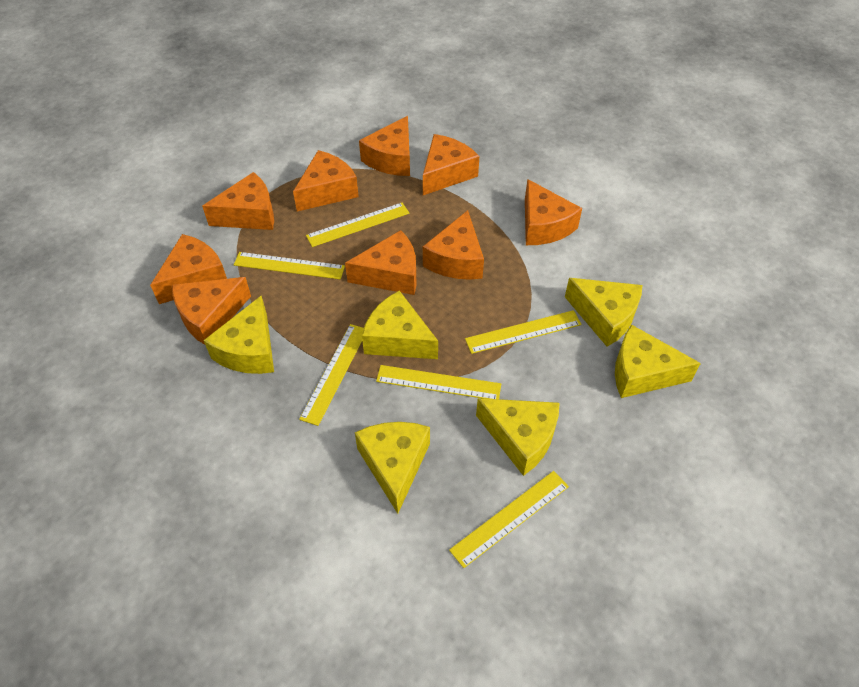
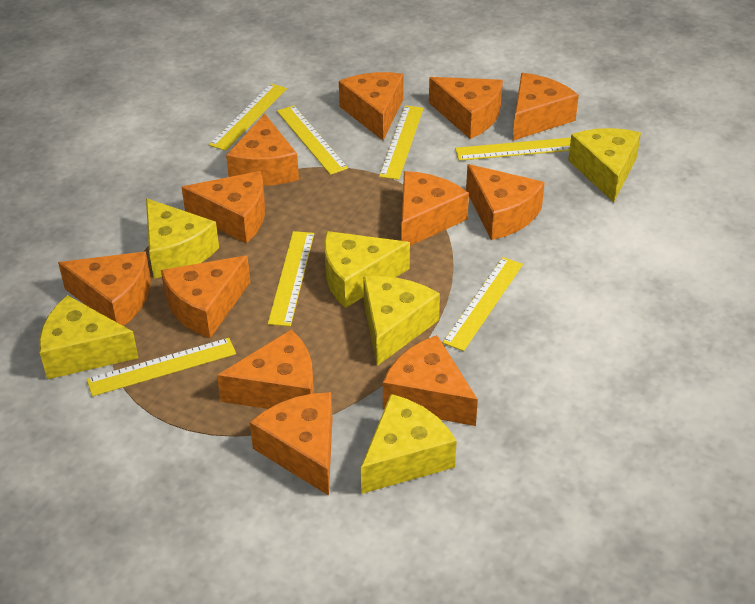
orange cheese: [150,234,227,304] [172,277,251,345] [202,172,274,230] [293,150,359,212] [345,230,416,295] [359,116,410,176] [423,134,479,195] [423,210,484,280] [525,179,582,245] = 9 -> [58,251,151,326] [161,256,250,338] [181,171,265,243] [217,329,314,409] [226,114,299,186] [250,392,333,496] [339,72,404,140] [383,335,478,426] [401,171,469,246] [429,77,503,139] [466,164,545,240] [513,73,579,141] = 12
yellow ruler: [234,252,345,280] [299,324,364,426] [306,202,410,247] [376,365,501,399] [449,471,569,568] [465,310,582,354] = 6 -> [86,338,236,396] [209,84,287,151] [268,231,314,326] [277,105,348,175] [379,105,424,180] [442,257,523,351] [455,138,571,161] = 7

